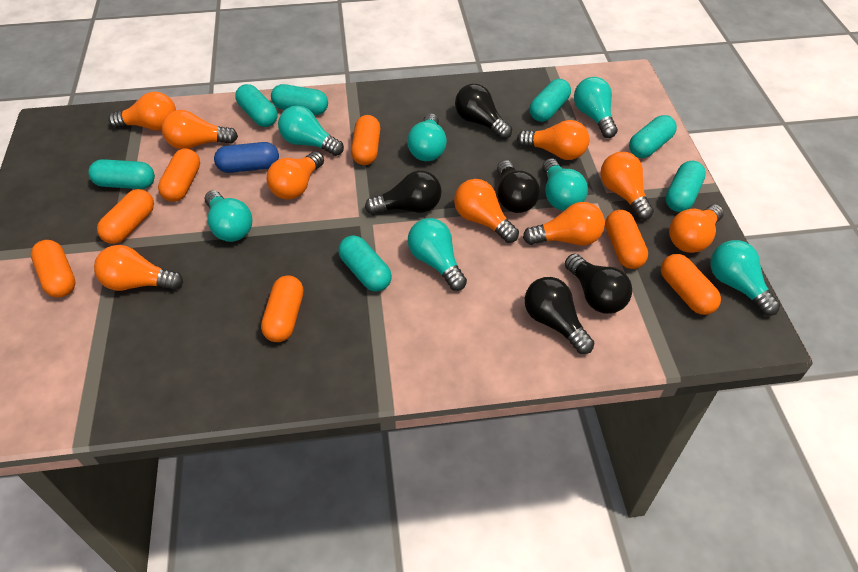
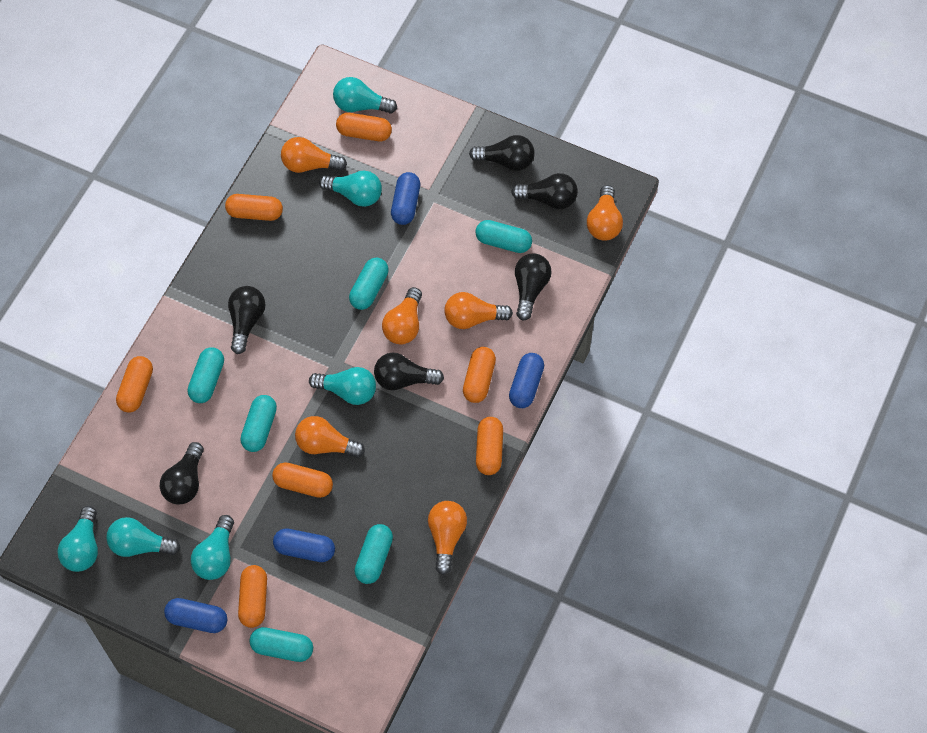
black light bulb: [365,171,442,215] [455,84,512,139] [497,160,540,213] [525,277,594,354] [565,254,632,314] = 5 -> [160,442,204,504] [228,286,265,354] [374,353,444,390] [469,135,535,171] [511,173,578,209] [515,253,552,321] = 6
blue capsule: [214,142,279,173] = 1 -> [164,598,227,633] [273,528,335,562] [391,172,420,225] [509,353,544,408] = 4
orange light bulb: [94,245,183,291] [108,92,176,131] [162,110,238,149] [266,151,324,200] [454,179,519,243] [517,120,589,160] [523,202,605,246] [601,152,654,220] [669,204,724,253] = 9 -> [281,137,347,173] [295,416,365,458] [382,287,422,345] [428,501,467,575] [444,292,513,329] [587,185,623,241] = 6
turquoise capsule: [88,159,155,189] [235,84,278,127] [271,84,328,115] [338,235,392,292] [530,79,571,122] [629,115,677,158] [666,161,706,212] = 7 -> [188,347,224,403] [240,395,277,452] [249,627,313,662] [349,257,389,310] [354,524,393,584] [475,220,532,253] = 6
turquoise light bulb: [205,190,252,242] [278,105,344,156] [407,113,447,161] [408,218,467,291] [542,158,588,211] [574,77,618,138] [710,240,780,316] = 7 -> [57,506,98,572] [106,517,181,557] [191,515,234,580] [309,367,376,405] [319,171,382,207] [333,77,397,114] = 6

